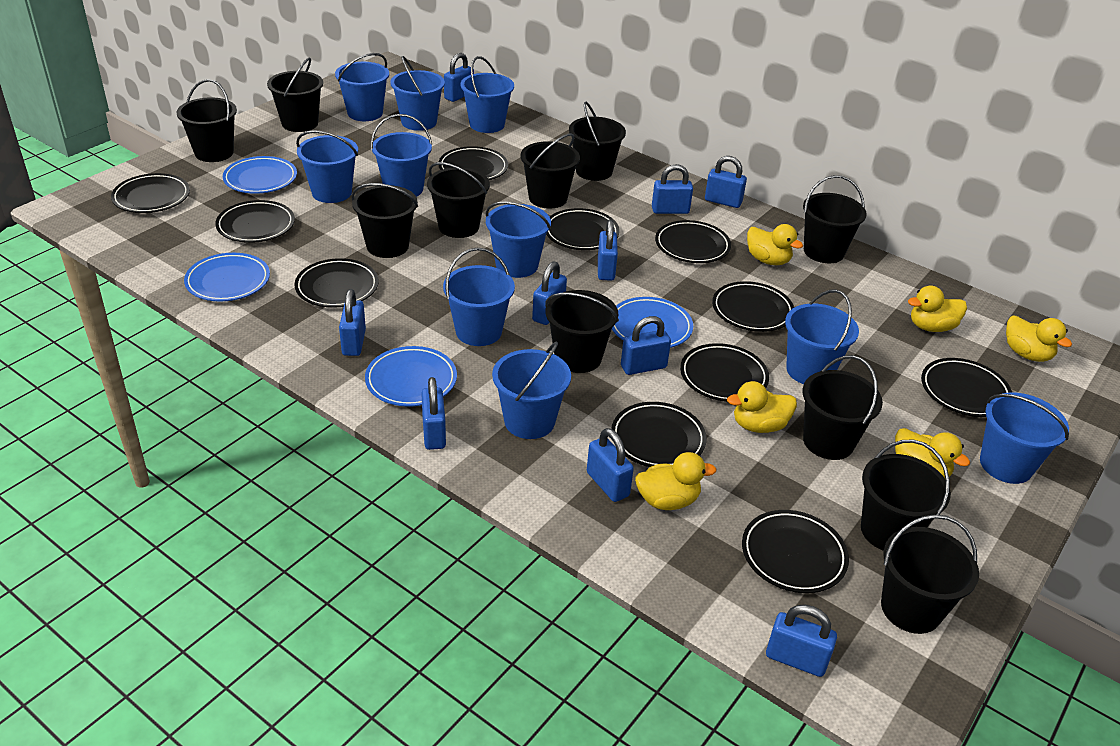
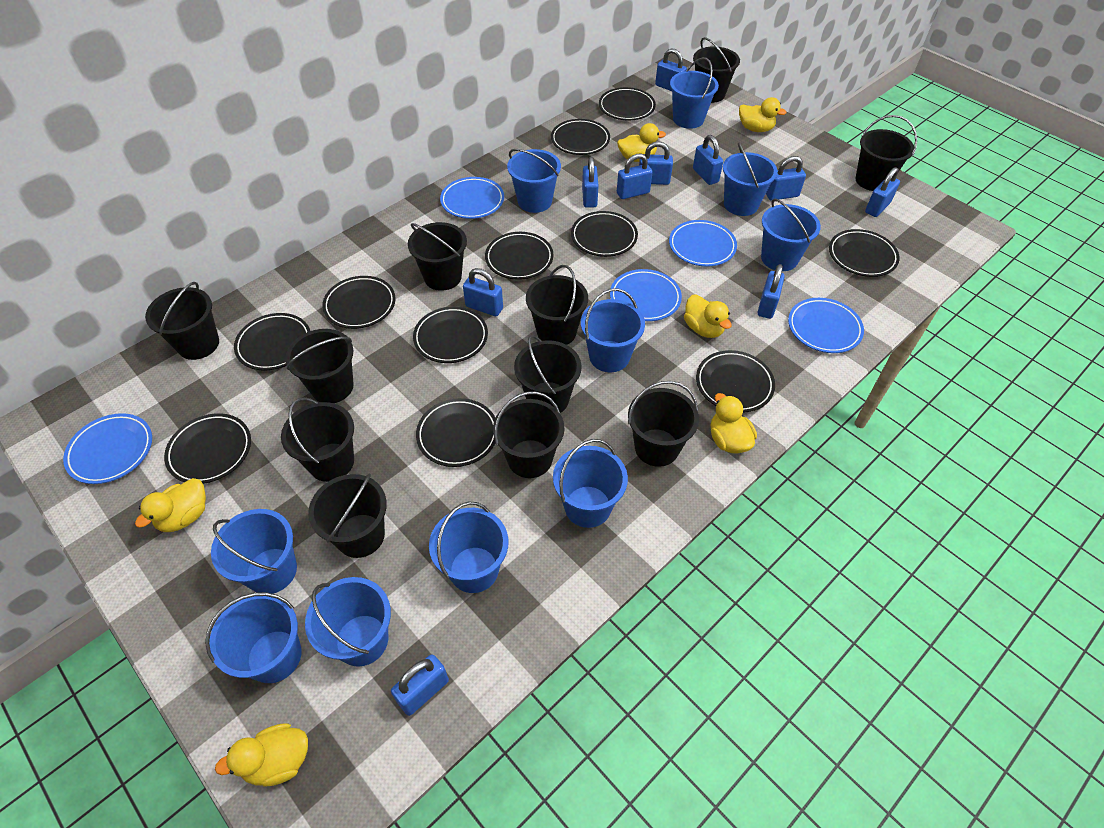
blue plate: [184,253,270,301] [223,156,297,194] [365,346,457,407] [612,297,693,348] = 4 -> [63,413,152,484] [440,177,504,219] [610,269,682,321] [669,220,737,267] [788,298,864,353] = 5

